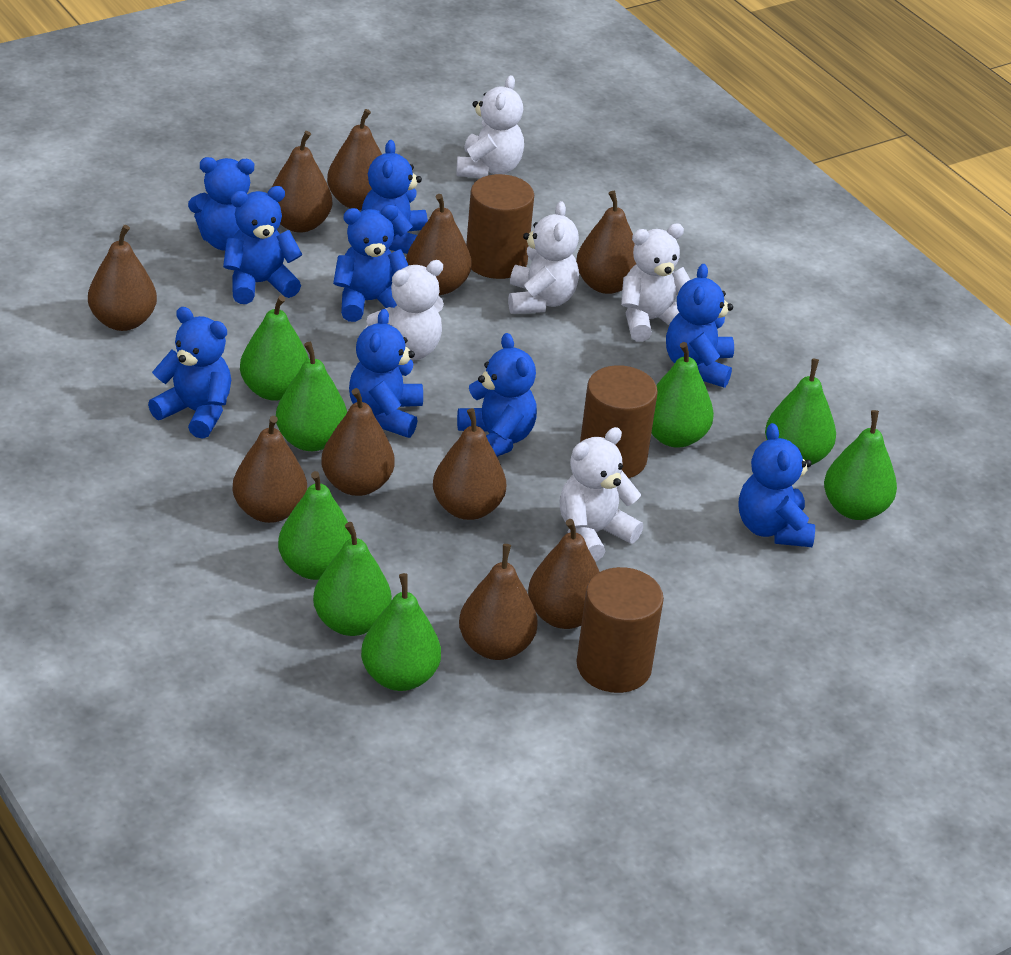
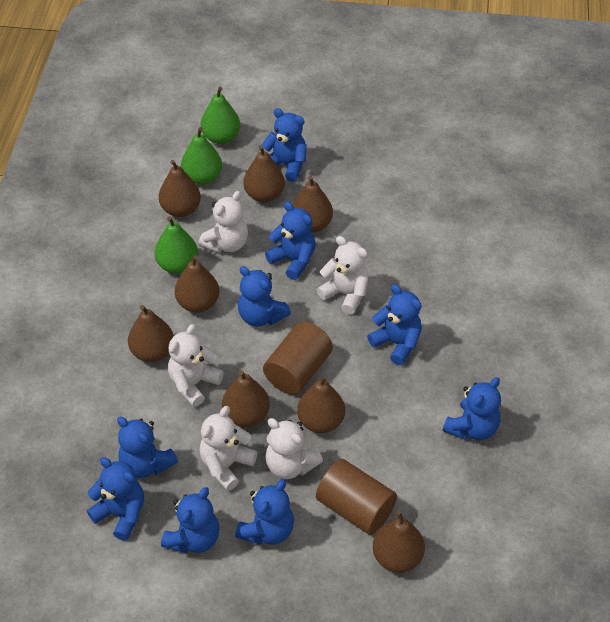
brown cylinder: [466,174,534,279] [577,567,664,693] [580,365,658,478] = 3 -> [263,321,333,395] [316,459,397,535] = 2
brown pear: [88,225,157,331] [232,416,307,523] [271,131,332,233] [321,388,395,496] [327,109,382,210] [406,194,471,295] [433,408,506,520] [459,544,538,660] [528,519,599,629] [576,191,636,294] = 10 -> [128,305,174,362] [159,160,201,217] [175,255,219,313] [222,370,270,427] [243,145,285,202] [292,176,333,233] [297,375,345,433] [373,511,425,573] = 8
green pear: [240,295,309,401] [276,342,347,451] [278,471,351,580] [313,522,392,636] [361,573,441,691] [651,342,714,448] [765,359,836,465] [824,410,897,520] = 8 -> [155,216,198,274] [181,127,222,185] [201,87,240,144] = 3

